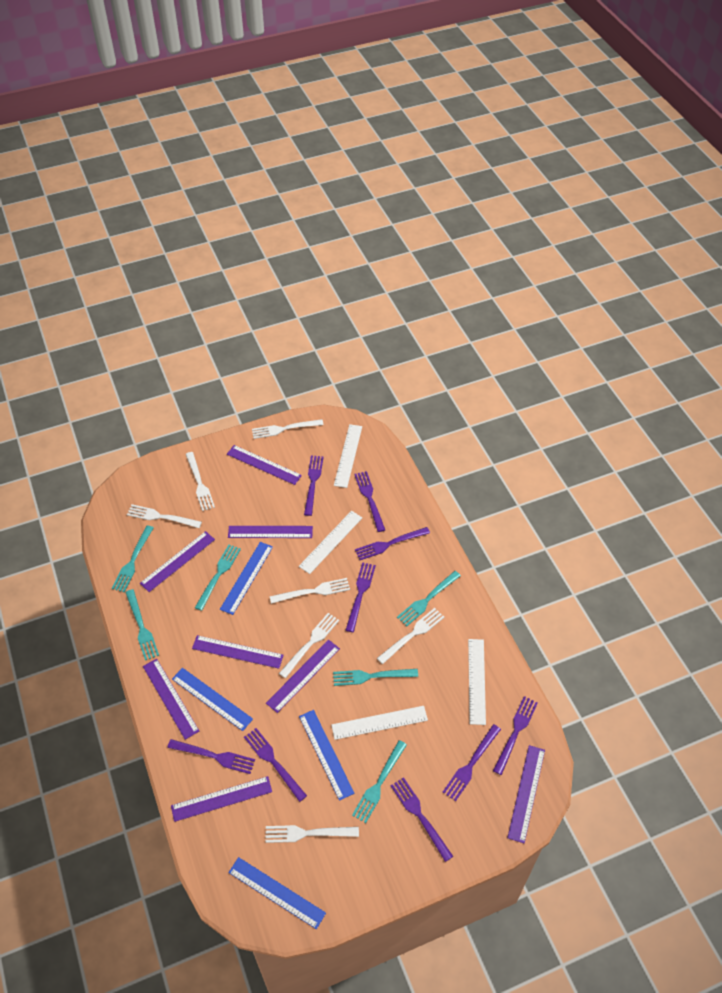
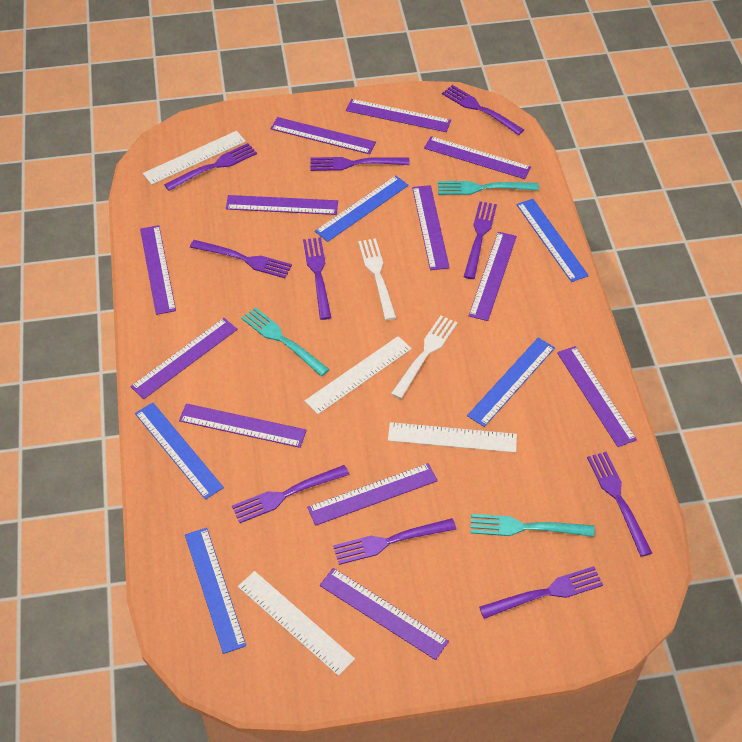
blue ruler: [172,668,253,731] [220,542,273,615] [228,857,326,929] [299,710,355,801] = 4 -> [135,403,224,500] [185,528,246,654] [315,175,409,242] [467,337,555,427] [516,199,589,282] = 5
purple fork: [167,739,255,774] [244,728,307,802] [304,456,323,516] [346,562,376,632] [354,471,385,532] [355,527,430,560] [391,777,453,862] [443,724,501,801] [493,696,538,775] = 9 -> [164,143,257,191] [190,240,292,278] [232,465,349,523] [303,237,331,320] [310,157,410,171] [333,518,456,565] [442,85,524,135] [464,201,497,279] [479,566,603,619] [587,452,652,557] = 10
purple ruler: [140,531,215,592] [143,659,199,740] [171,776,272,822] [192,635,284,669] [227,445,302,485] [228,526,313,538] [266,640,340,713] [507,745,545,843] = 8 -> [130,318,237,399] [140,225,176,315] [179,404,307,448] [226,195,338,215] [271,117,376,154] [307,463,438,526] [320,568,449,660] [346,99,451,132] [412,185,450,270] [424,136,531,179] [469,232,517,321] [557,346,637,447] = 12
turquoise fork: [112,525,154,592] [125,589,159,661] [195,545,241,611] [333,669,418,686] [352,740,407,823] [397,571,461,626] = 6 -> [242,307,329,376] [438,181,539,195] [471,514,595,537] = 3
white fork: [127,504,202,528] [186,452,215,511] [252,419,324,439] [265,825,359,843] [269,578,350,604] [279,613,339,678] [377,608,444,664] = 7 -> [358,238,396,320] [391,316,457,399] = 2

